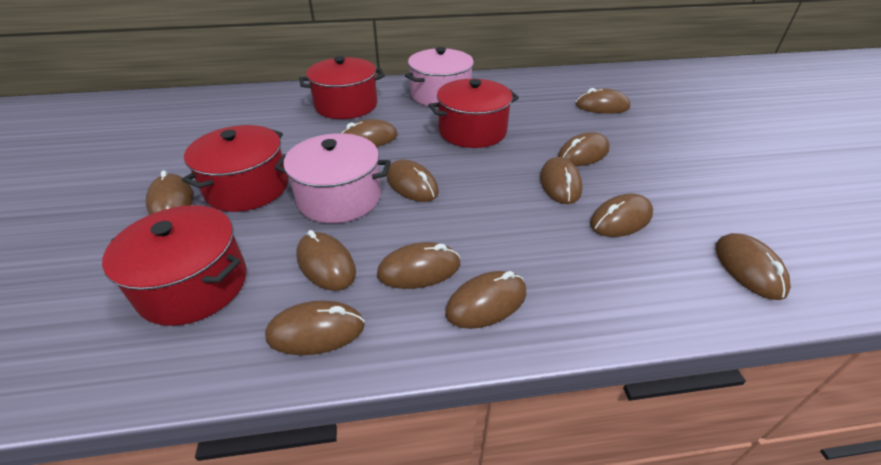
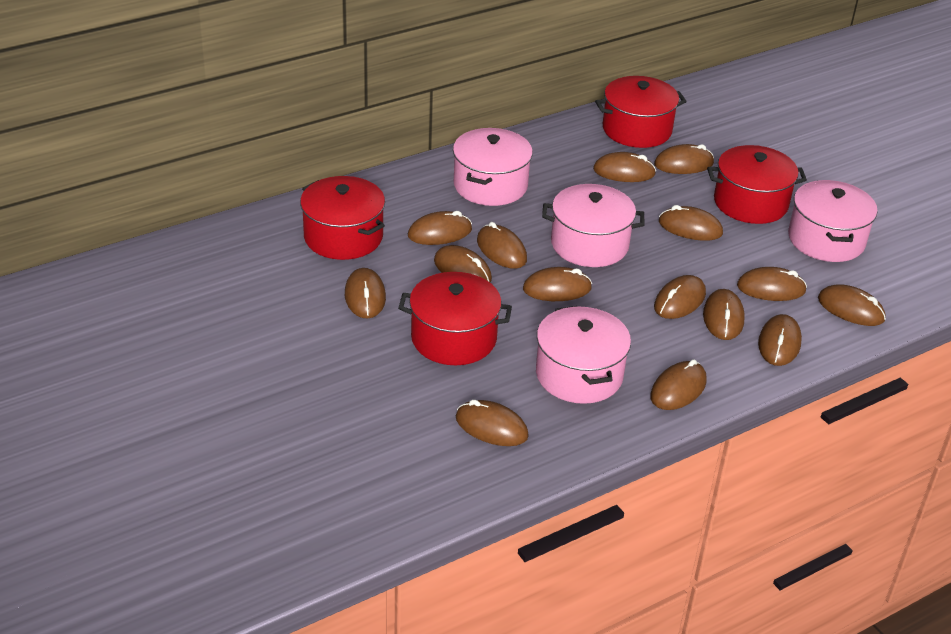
brown mouse: [146,170,193,215] [265,301,365,355] [296,230,356,291] [341,119,398,147] [377,242,460,289] [386,160,439,202] [445,271,527,329] [540,157,582,204] [558,132,610,166] [576,88,630,114] [590,194,653,237] [715,233,791,300] = 12 -> [345,268,386,319] [408,211,472,245] [434,245,492,282] [456,399,529,446] [477,222,527,269] [523,267,592,301] [593,152,656,182] [650,359,707,410] [654,144,714,174] [654,275,706,319] [659,205,723,241] [703,289,745,340] [737,267,807,301] [758,314,802,366] [818,284,886,326] = 15
pink pot: [274,133,391,223] [405,47,474,106] = 2 -> [453,128,533,206] [536,306,631,404] [542,184,644,267] [788,180,878,262] = 4

